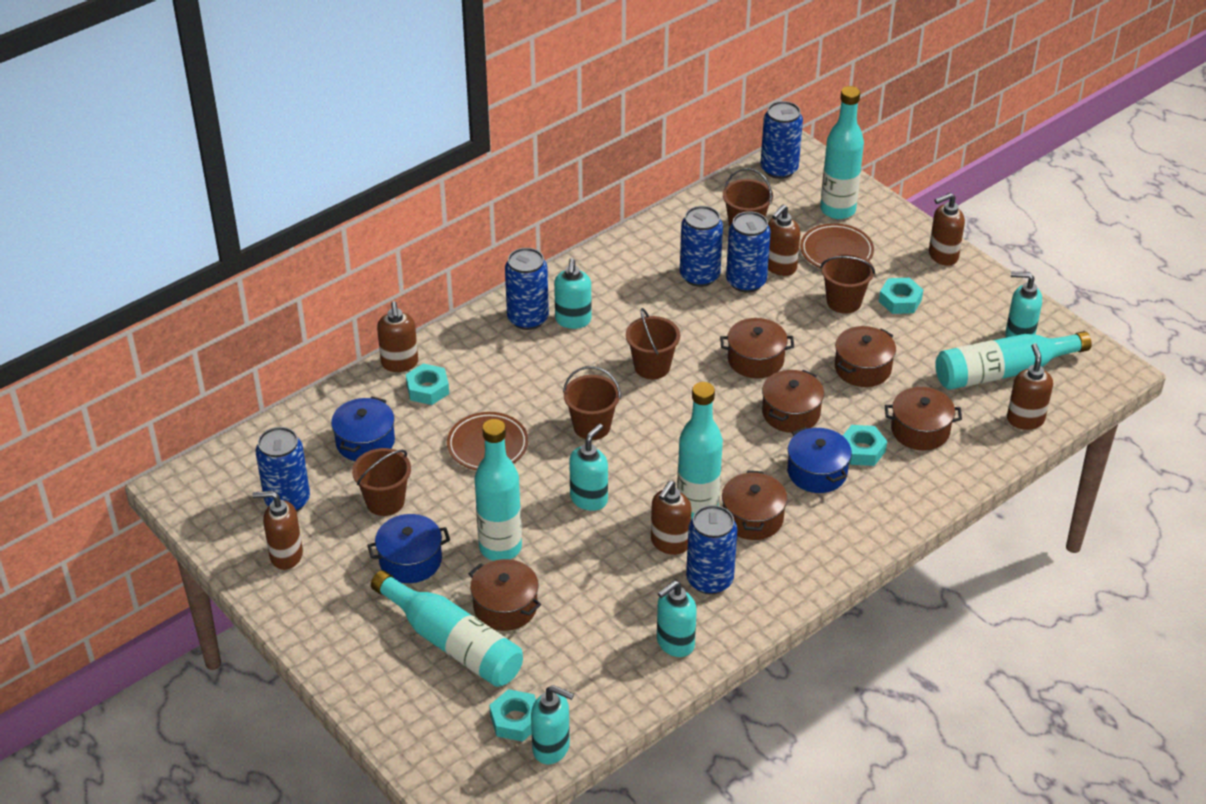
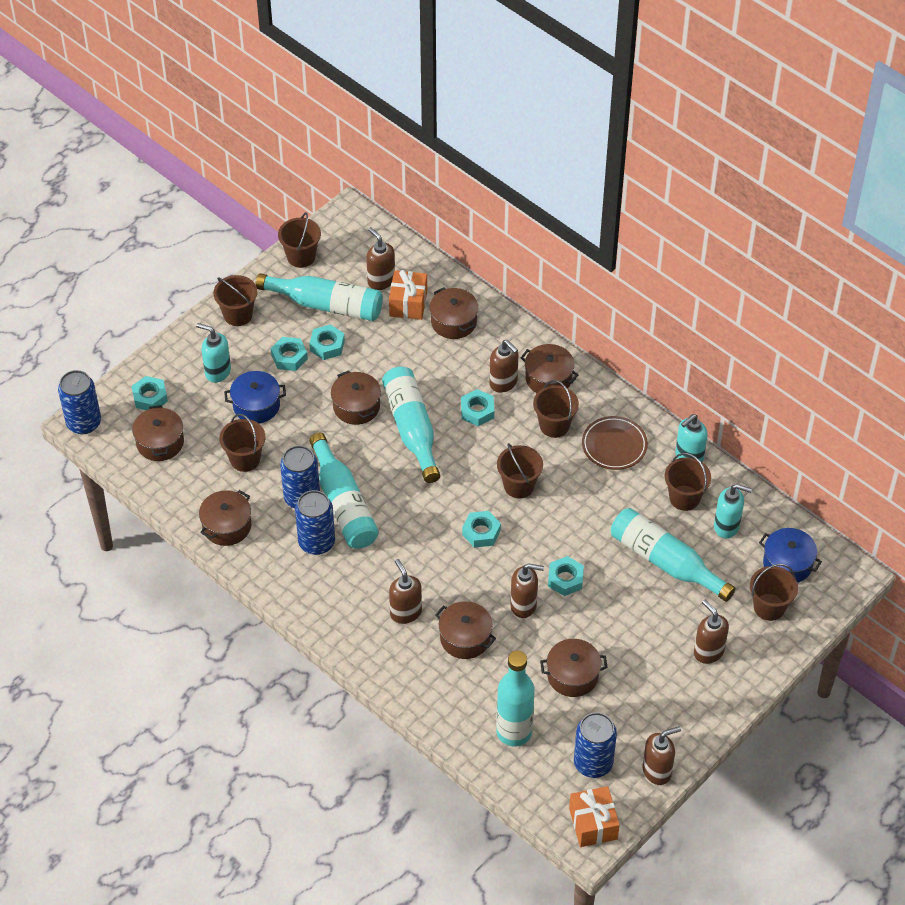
blue can: [256,427,310,512] [505,248,549,330] [680,206,723,287] [686,505,737,594] [726,211,771,293] [760,101,803,179] = 6 -> [58,370,101,434] [280,445,320,509] [295,490,335,555] [574,712,617,778] = 4
blue pot: [331,397,395,461] [367,514,450,583] [787,427,852,493] = 3 -> [224,371,286,424] [759,528,822,583] = 2
brown bucket: [352,448,411,516] [563,366,621,440] [626,308,680,379] [723,168,773,227] [820,252,875,314] = 5 -> [213,275,257,326] [219,414,266,472] [278,212,321,268] [497,443,543,498] [533,380,579,438] [665,453,711,511] [750,564,798,621] = 7
brown plate: [447,412,528,470] [800,223,874,268] = 2 -> [582,416,648,470] = 1
brown pot: [468,559,541,631] [720,318,794,379] [722,471,787,540] [762,370,824,433] [835,326,896,387] [885,387,962,450] = 6 -> [132,405,184,461] [199,490,251,546] [331,370,381,425] [430,287,478,339] [435,601,496,659] [520,344,579,393] [540,639,608,697] = 7
orange gift: none = 0 -> [389,270,427,320] [569,786,620,847] = 2
turquoise nut: [406,363,449,405] [489,689,536,742] [842,425,887,466] [879,278,923,314] = 4 -> [131,376,168,410] [271,337,308,371] [309,324,345,360] [461,389,494,426] [462,511,501,548] [548,556,584,596] = 6
turquoise soap dispenser: [531,685,574,764] [554,258,591,329] [569,424,608,511] [657,580,697,657] [1005,272,1042,338] = 5 -> [196,323,231,383] [675,414,708,462] [714,484,752,538] = 3

